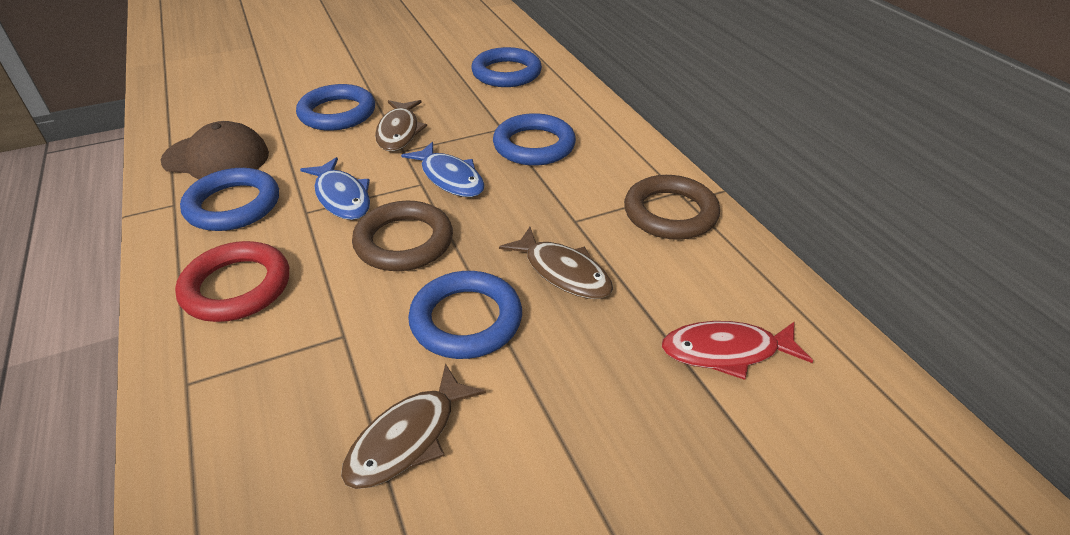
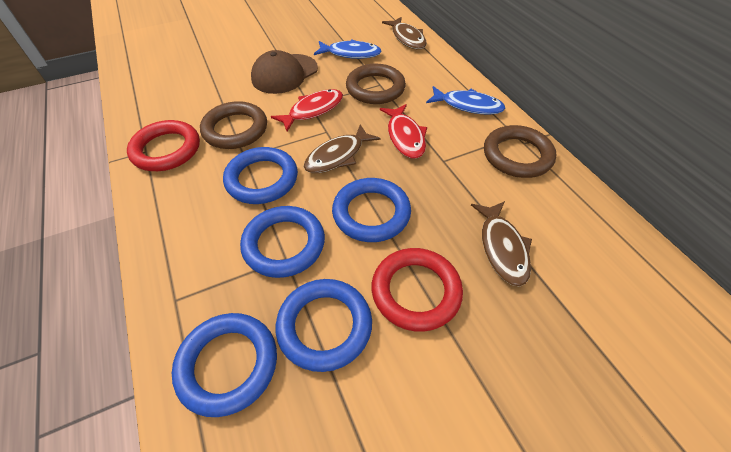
brown ring: [352,201,453,271] [624,175,720,240] = 2 -> [200,101,267,149] [346,64,406,104] [484,125,556,178] = 3
red fish: [662,321,813,380] = 1 -> [271,89,343,131] [380,104,427,159] = 2
red ring: [175,241,289,322] = 1 -> [127,120,200,171] [372,248,463,332] = 2

